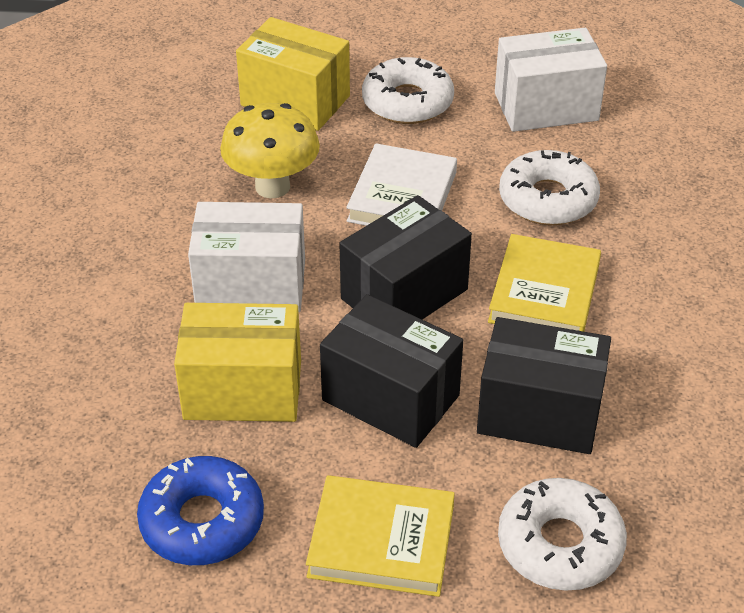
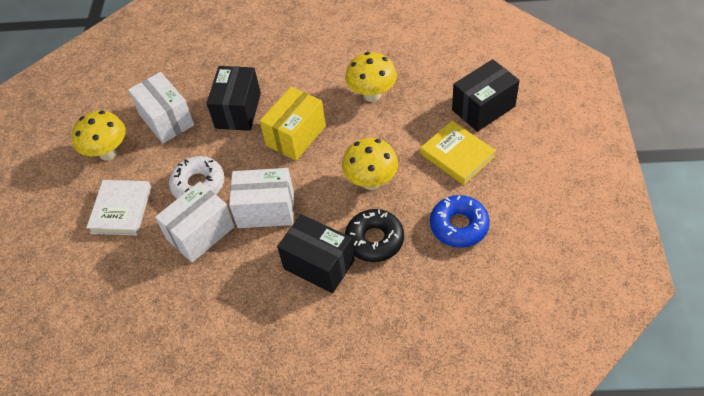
black donut: none = 0 -> [345,209,404,262] = 1
white box: [188,202,305,312] [495,28,607,132] = 2 -> [128,72,194,143] [155,181,235,263] [229,168,294,228] = 3
white donut: [362,57,454,124] [498,478,627,591] [499,150,600,225] = 3 -> [169,156,225,199] = 1
yellow book: [306,475,455,597] [488,234,601,332] = 2 -> [420,121,496,185] = 1
yellow box: [174,303,301,422] [236,17,350,131] = 2 -> [260,87,326,160] = 1
yellow mushroom: [220,103,320,198] = 1 -> [72,111,126,160] [342,138,398,190] [345,52,397,102] = 3

